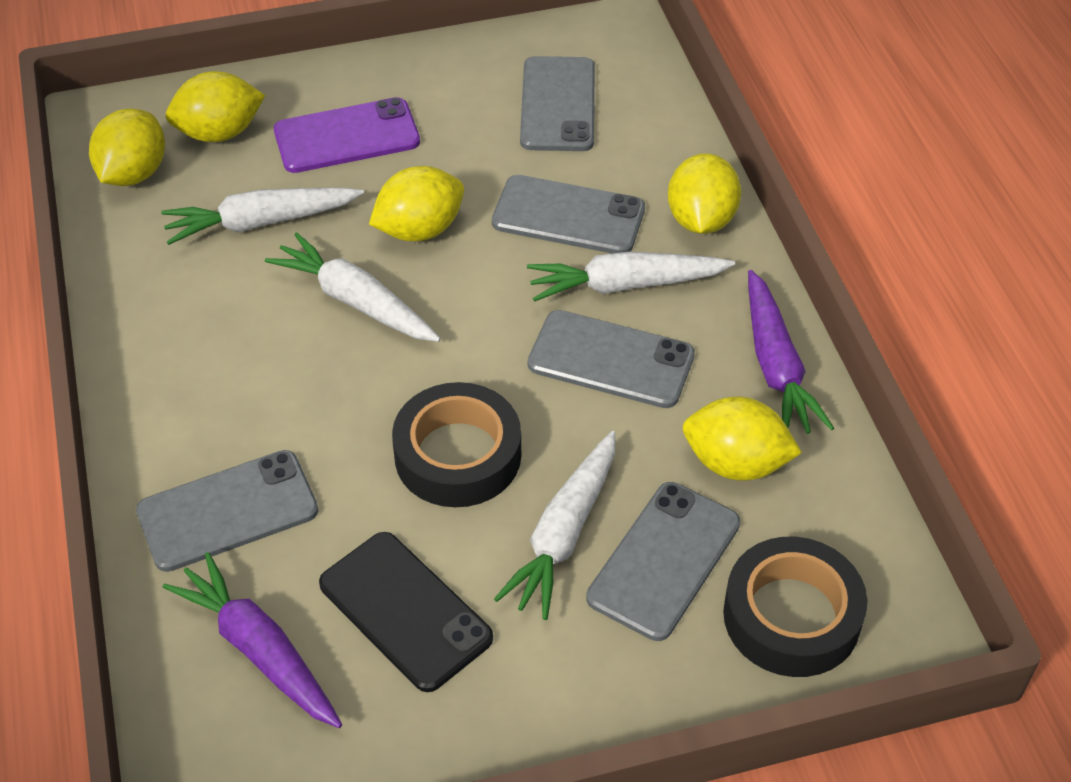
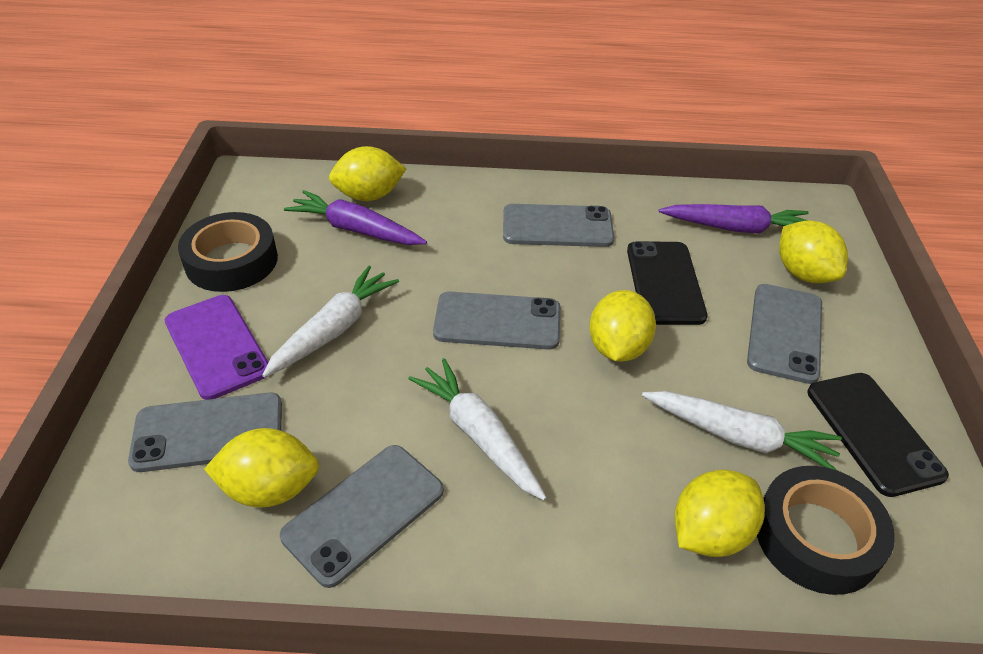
black phone: [319,532,493,692] = 1 -> [627,241,708,325] [807,373,949,497] = 2
white carrot: [161,188,364,245] [265,232,441,342] [494,431,615,620] [527,252,735,302] = 4 -> [262,266,399,378] [408,358,547,500] [642,391,842,471] = 3

